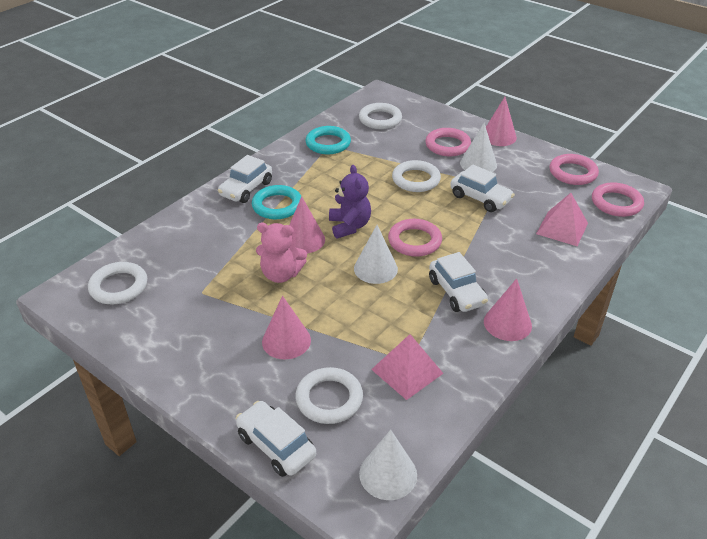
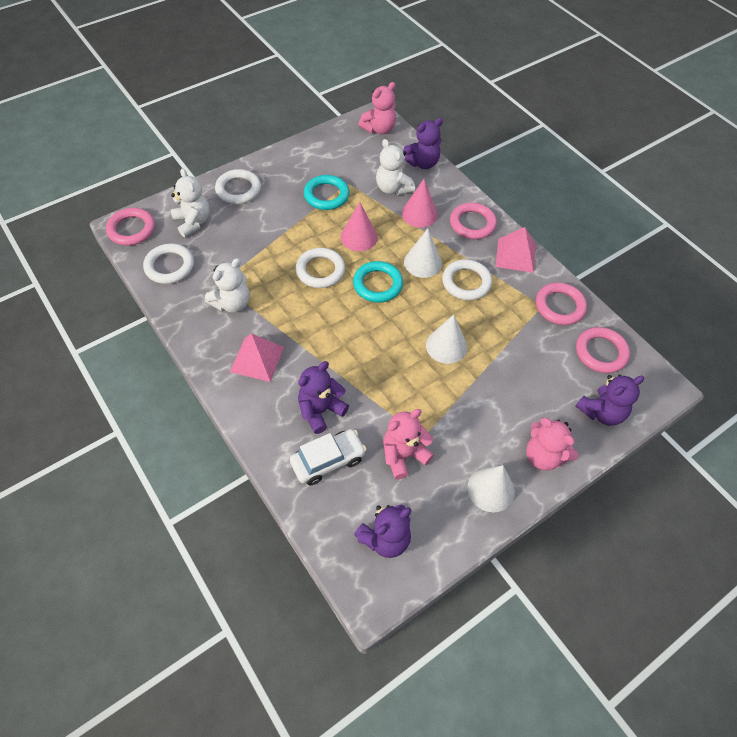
pink cone: [262,296,311,359] [289,196,325,253] [484,278,532,341] [486,97,517,146] = 4 -> [341,202,378,251] [402,179,438,228] = 2
pink teddy bear: [256,223,307,283] = 1 -> [358,82,396,134] [383,409,434,479] [526,418,578,470] = 3
purple teddy bear: [329,165,371,238] = 1 -> [298,361,349,434] [354,505,412,558] [403,118,443,169] [576,374,644,426] = 4
white car: [218,155,272,203] [236,401,316,477] [429,252,488,312] [450,165,515,212] = 4 -> [290,429,367,486] = 1
white teddy bear: none = 0 -> [171,168,210,237] [205,258,250,313] [376,139,415,195] = 3

